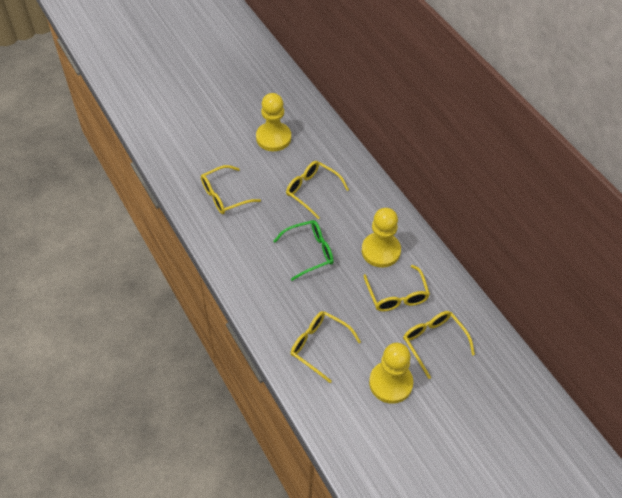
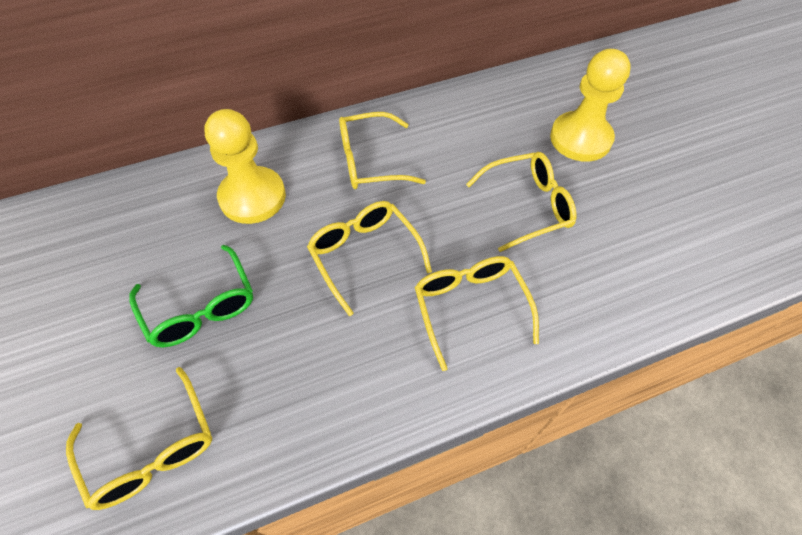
yellow pawn: [256,93,291,151] [362,208,401,268] [369,343,413,404] = 3 -> [204,109,286,224] [550,49,631,162] = 2

